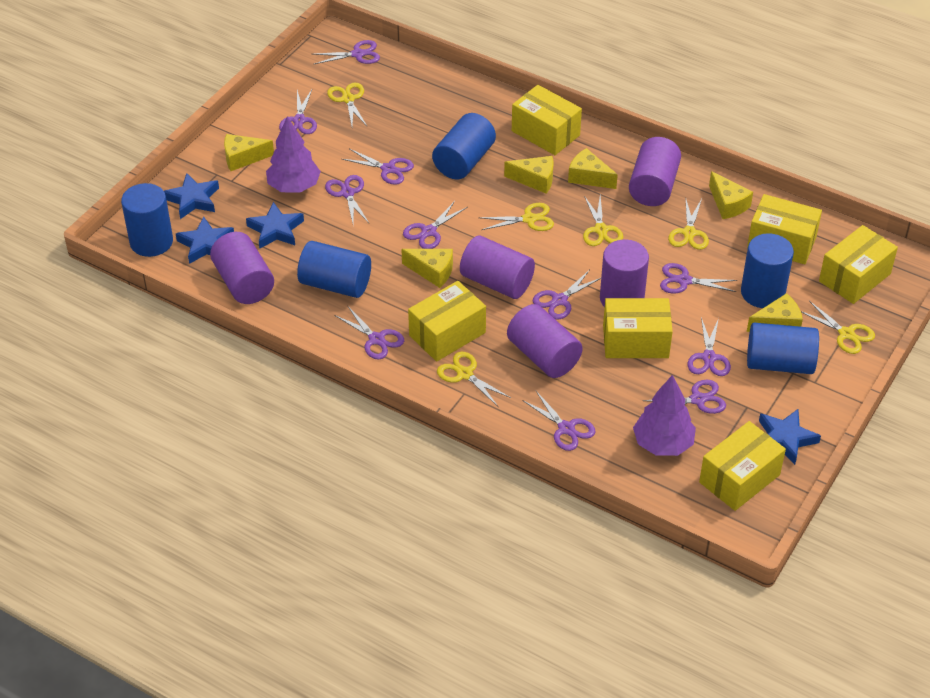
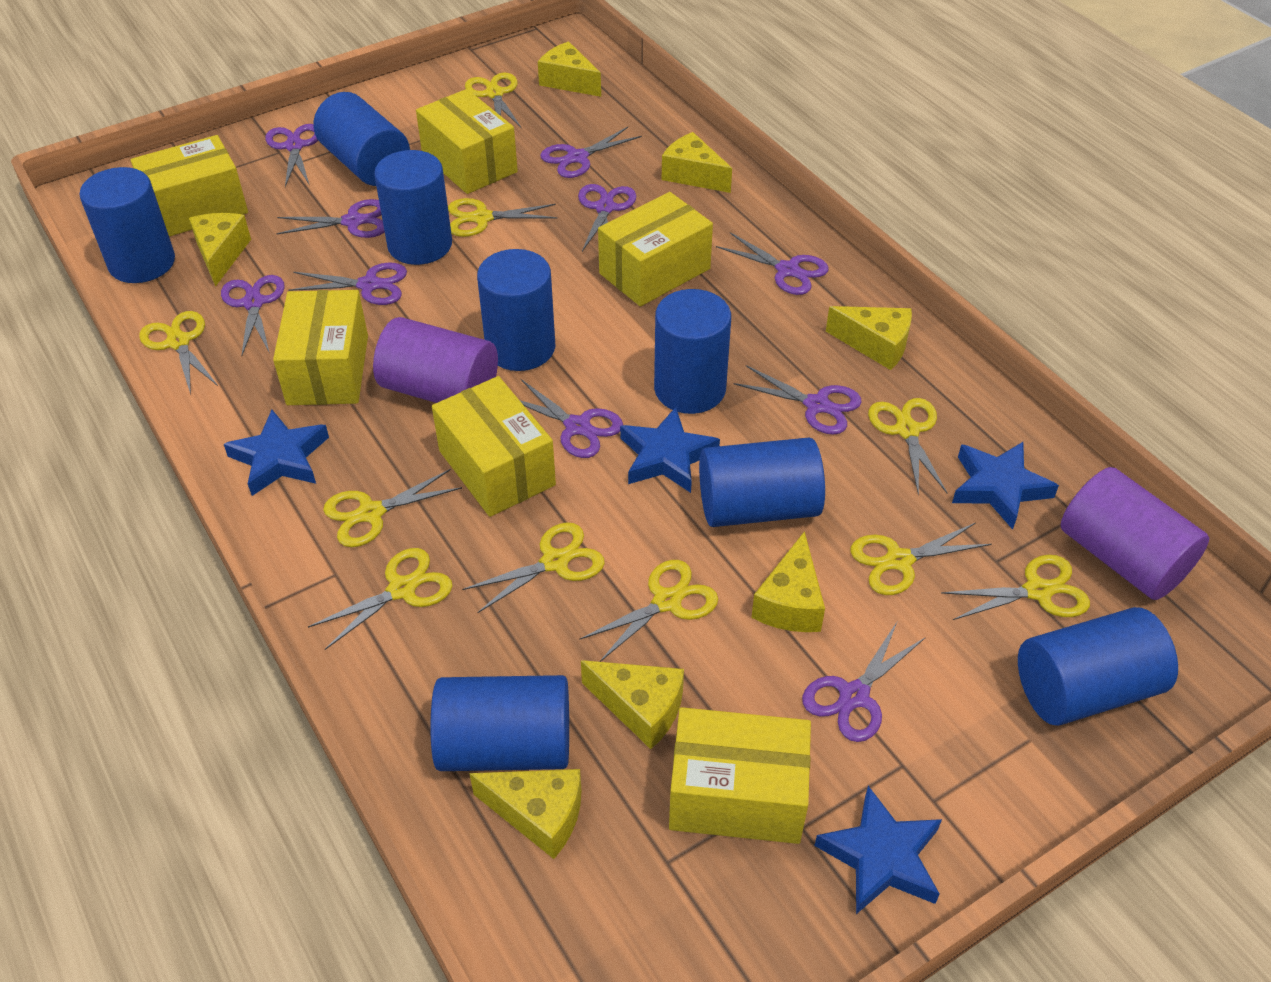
blue cylinder: [121,183,173,257] [297,241,371,298] [432,113,496,179] [741,233,794,308] [747,323,819,374] = 5 -> [79,167,175,283] [313,92,410,186] [374,150,452,265] [430,675,569,771] [477,249,555,371] [654,289,731,414] [699,438,825,527] [1018,607,1178,726] = 8
purple cylinder: [210,232,274,304] [460,236,535,299] [507,304,583,378] [600,239,649,307] [629,137,681,206] = 5 -> [373,317,498,403] [1061,467,1209,600] = 2
purple scissors: [279,90,317,134] [313,40,380,64] [325,175,369,224] [334,307,404,359] [342,149,414,185] [403,201,468,249] [522,390,596,451] [533,270,601,320] [642,380,726,414] [660,263,737,294] [687,317,731,376] = 11 -> [221,275,285,356] [265,124,318,187] [276,199,385,238] [288,263,407,305] [520,379,623,458] [540,127,642,178] [578,184,636,251] [716,232,829,295] [734,365,862,435] [802,622,926,742] = 10
purple tree: [266,116,321,193] [633,375,696,456] = 2 -> none = 0
yellow cheese: [224,134,274,171] [401,249,453,288] [504,156,553,194] [568,148,618,189] [709,171,753,219] [747,293,803,332] = 6 -> [189,213,251,287] [469,769,581,859] [538,41,601,97] [581,660,684,749] [662,132,732,193] [751,531,825,632] [826,306,912,370] = 7
yellow scissors: [327,83,367,126] [437,352,511,406] [478,203,554,231] [583,195,623,246] [668,199,709,250] [801,301,875,354] = 6 -> [139,311,218,395] [308,548,452,650] [323,469,462,547] [448,198,558,237] [462,522,605,613] [465,72,521,127] [579,560,718,662] [850,523,992,595] [868,398,947,495] [941,555,1090,620] = 10

